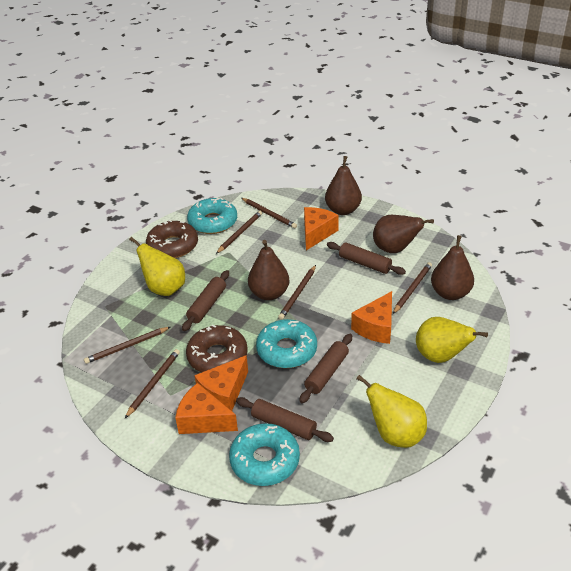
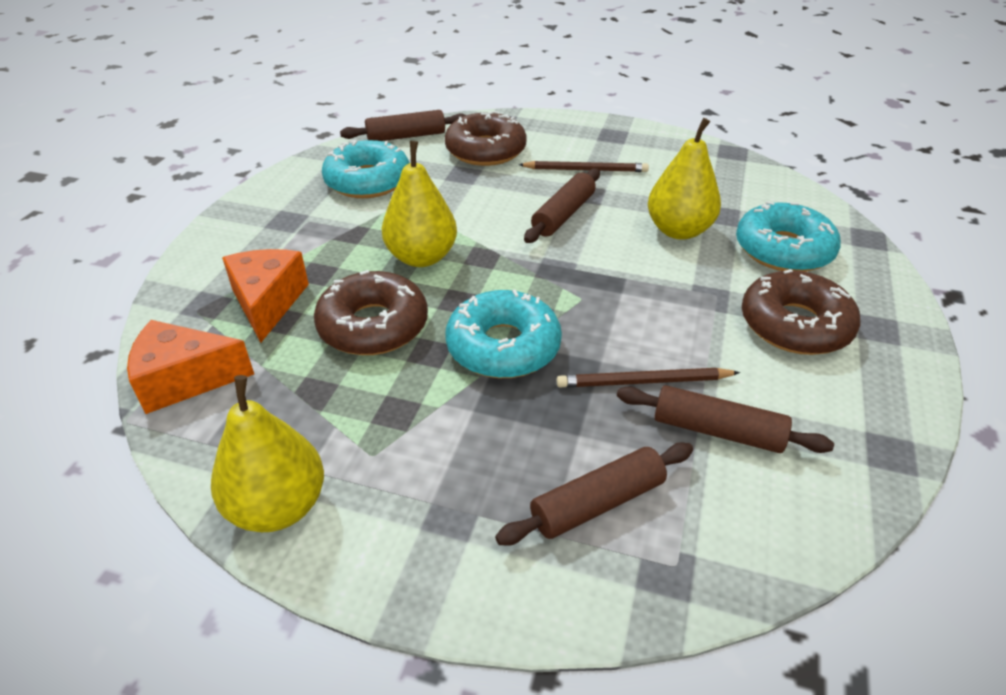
brown donut: [146,220,198,258] [186,324,248,372] = 2 -> [314,270,428,355] [445,111,526,166] [742,269,861,355] = 3
brown pear: [248,240,290,300] [325,156,362,215] [373,215,434,253] [431,235,474,300] = 4 -> none = 0
brown pencil: [84,327,170,364] [125,349,180,418] [216,211,262,254] [241,198,297,228] [278,265,316,320] [393,262,432,314] = 6 -> [518,161,649,172] [557,368,740,387] = 2
orange cheese: [175,383,238,434] [194,355,248,411] [304,207,339,250] [351,291,392,344] = 4 -> [127,320,254,414] [222,249,309,343] = 2

